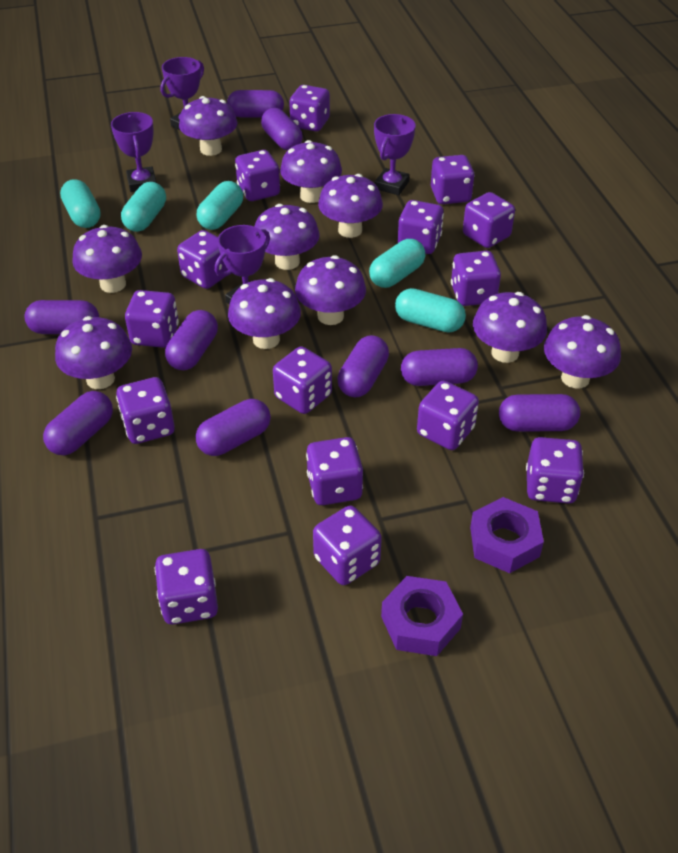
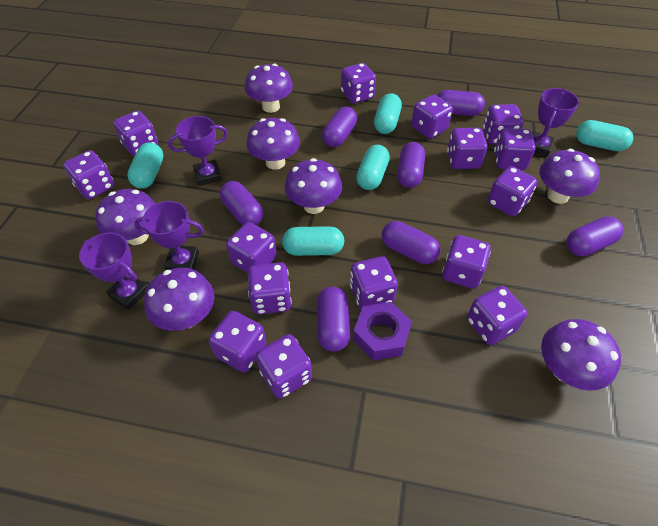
purple capsule: [24,300,99,334] [43,391,113,455] [165,310,218,370] [196,399,271,456] [227,90,284,118] [261,108,303,150] [337,335,389,397] [401,348,478,386] [499,394,580,432] = 9 -> [220,181,263,225] [317,287,350,352] [322,107,357,147] [382,221,440,264] [397,142,425,188] [437,90,485,116] [566,216,624,256] = 7
purple mushroom: [55,316,132,389] [72,225,142,293] [179,96,238,156] [228,278,301,349] [254,204,320,270] [280,140,342,203] [295,255,366,325] [318,174,383,238] [473,292,547,363] [544,315,621,388] = 10 -> [95,189,156,245] [144,268,214,331] [245,64,293,113] [246,118,300,170] [285,158,342,214] [539,149,600,204] [541,319,621,391] = 7
purple nut: [381,576,463,656] [470,497,544,573] = 2 -> [353,302,412,360] = 1

